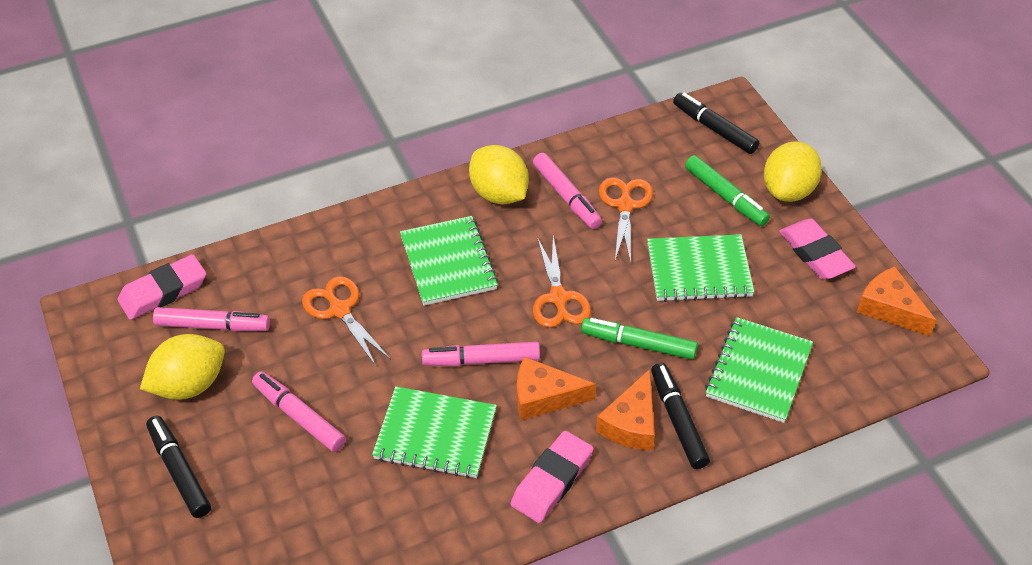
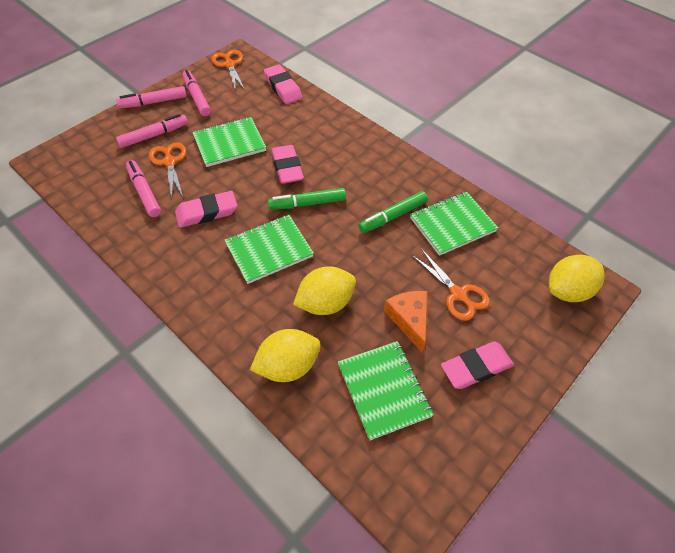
black marker: [146,416,211,518] [651,363,710,469] [673,93,759,154] = 3 -> none = 0
orange cheese: [517,357,596,420] [596,369,655,450] [857,266,936,336] = 3 -> [384,291,428,353] = 1
pink eraser: [117,254,206,320] [510,431,593,523] [779,219,856,280] = 3 -> [175,191,237,228] [264,64,302,104] [271,145,304,184] [441,341,514,389] = 4

